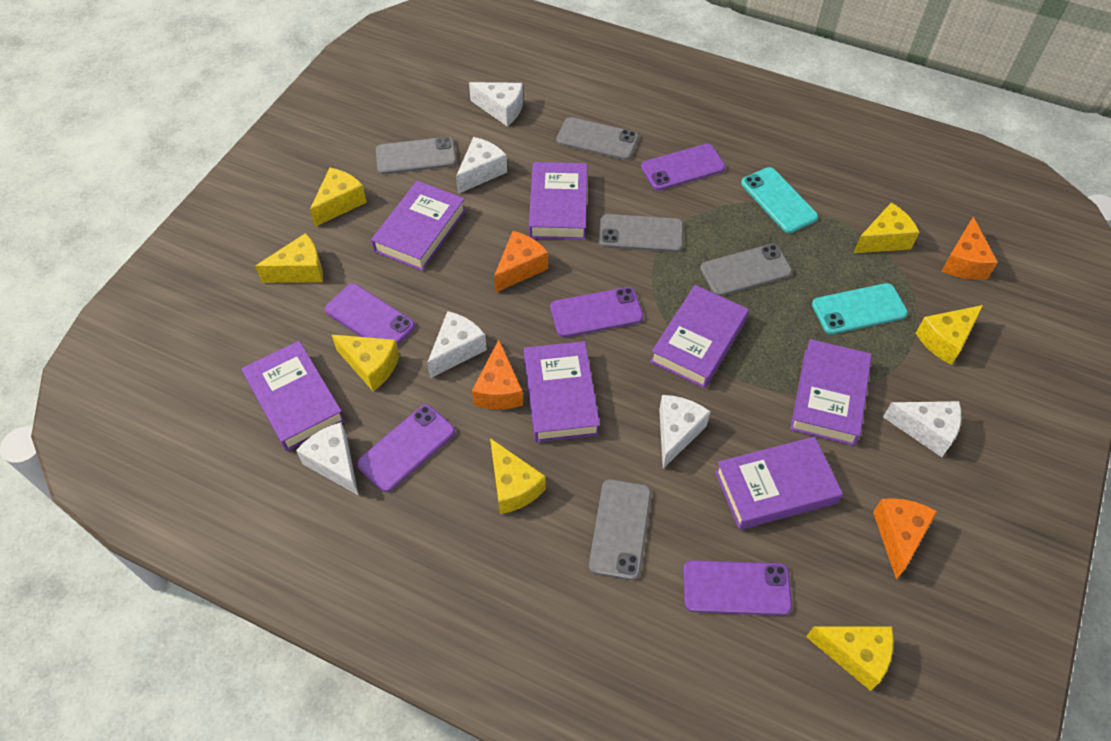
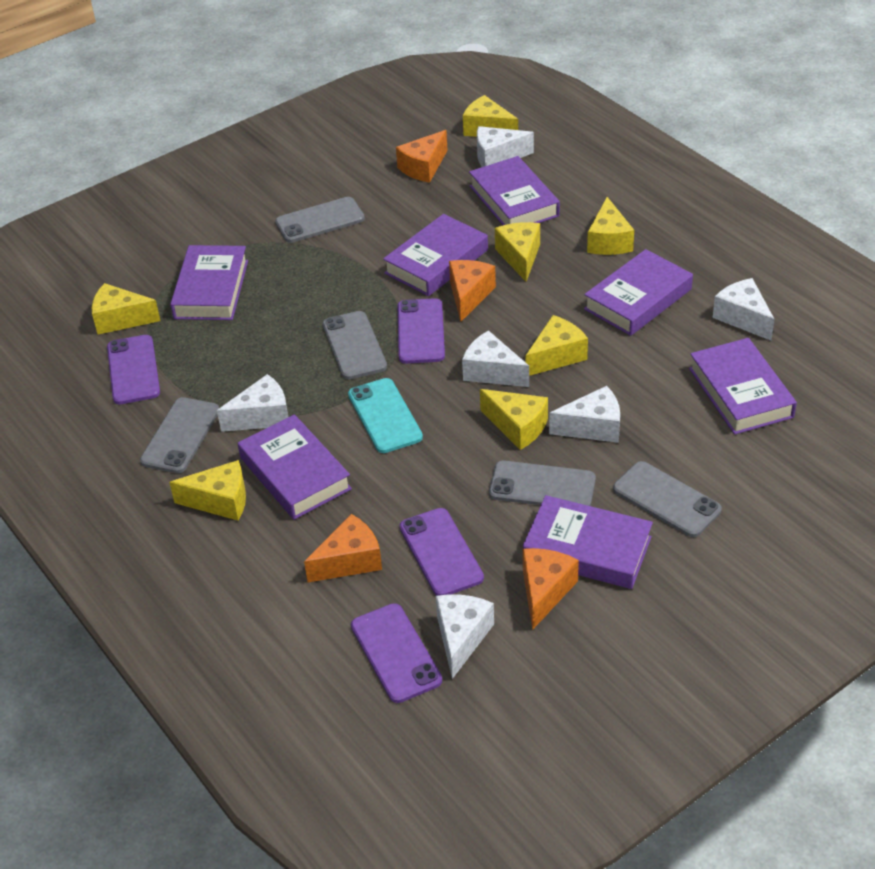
purple phone: [325,284,415,346] [357,405,455,492] [550,287,644,337] [641,144,726,191] [683,560,792,615] = 5 -> [107,335,160,404] [351,603,442,703] [398,298,445,364] [400,508,484,596] = 4
turquoise phone: [741,167,818,233] [812,283,908,334] = 2 -> [348,378,423,453] = 1

